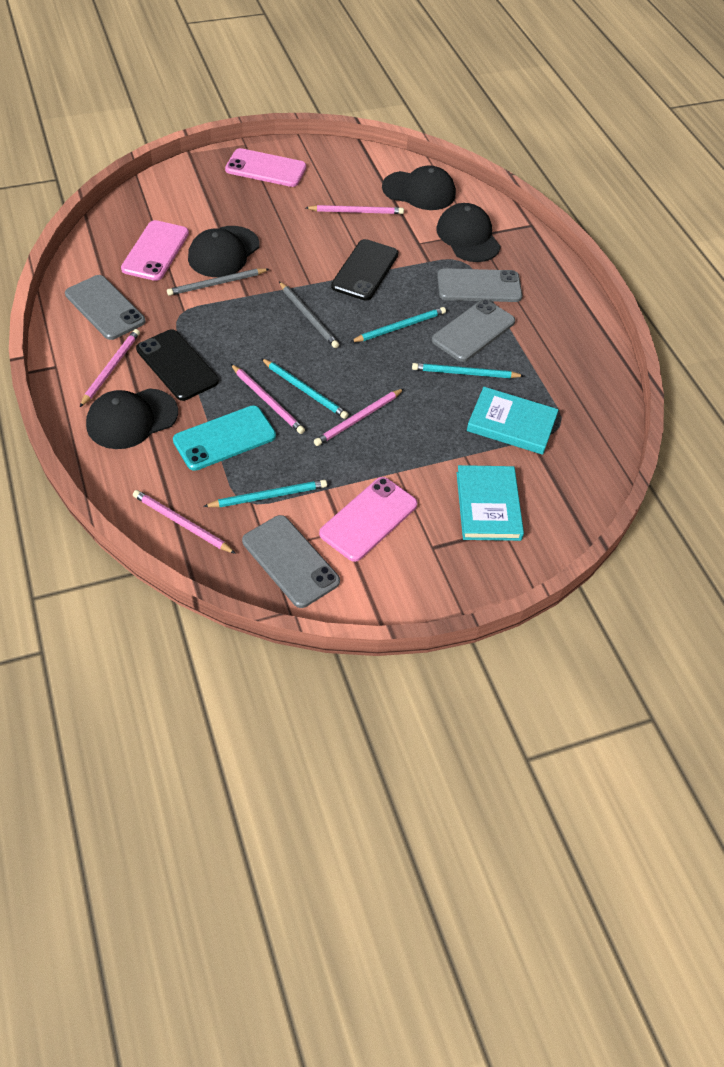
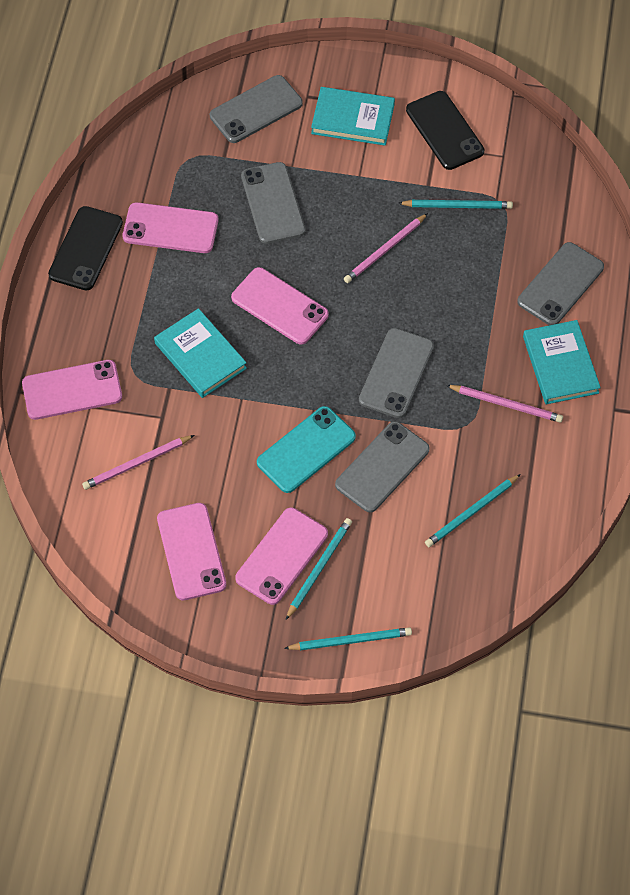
black cap: [86,388,178,449] [188,226,260,277] [382,165,456,210] [437,203,501,262] = 4 -> none = 0
grey pencil: [167,268,269,296] [279,281,339,348] = 2 -> none = 0
grey phone: [65,275,145,340] [242,515,340,608] [432,299,515,362] [437,268,522,302] = 4 -> [210,75,303,143] [241,162,305,244] [335,421,430,513] [359,328,434,418] [517,242,604,325] = 5
pink pencil: [80,329,140,407] [133,490,236,554] [231,364,305,434] [306,205,404,214] [314,388,404,446] = 5 -> [82,435,194,490] [344,213,428,283] [446,385,563,423] = 3
pink phone: [121,220,189,281] [225,148,306,187] [319,477,418,562] = 3 -> [22,360,122,420] [123,202,218,253] [157,503,226,600] [231,267,329,345] [235,508,328,605] = 5
turquoise book: [457,465,524,541] [467,387,559,455] = 2 -> [154,308,247,398] [311,87,395,146] [523,320,601,404] = 3

